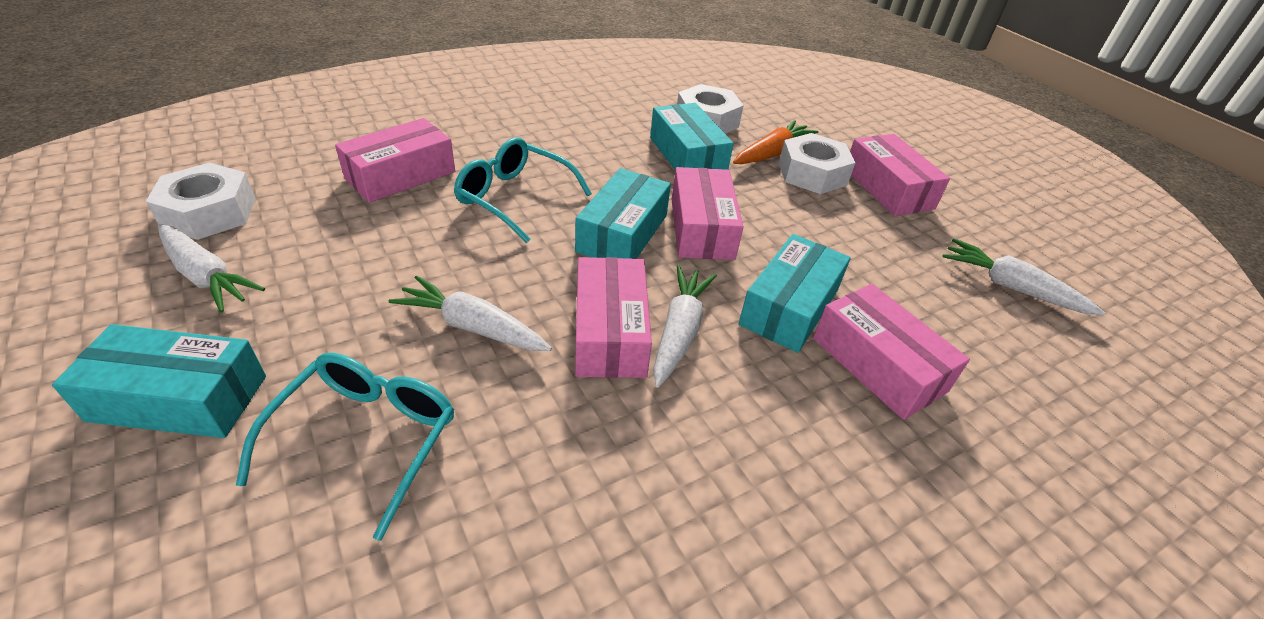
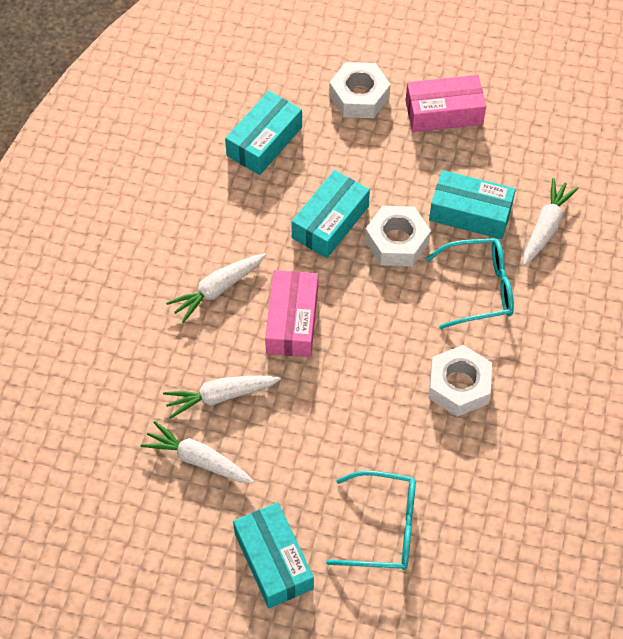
orange carrot: [733,120,818,164] = 1 -> none = 0
pink box: [335,118,455,203] [575,257,652,378] [672,167,744,260] [813,284,970,420] [850,134,950,216] = 5 -> [265,270,318,357] [406,75,486,132] = 2

